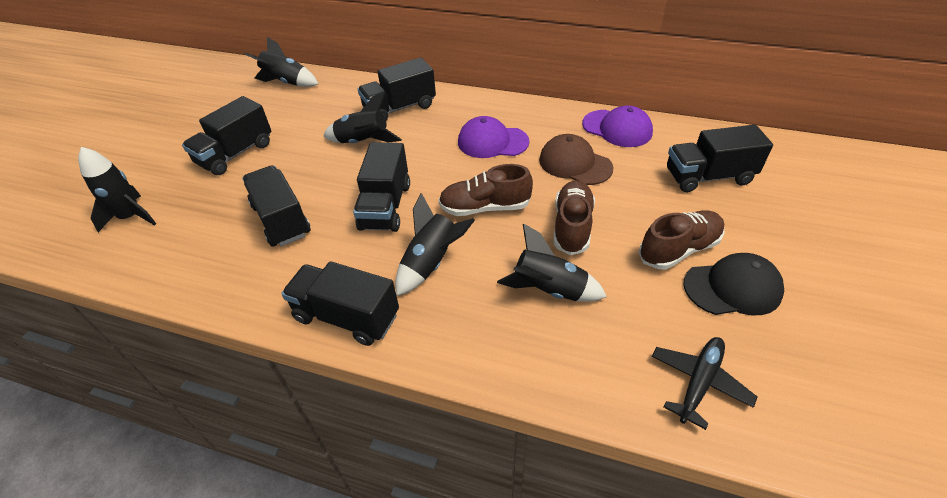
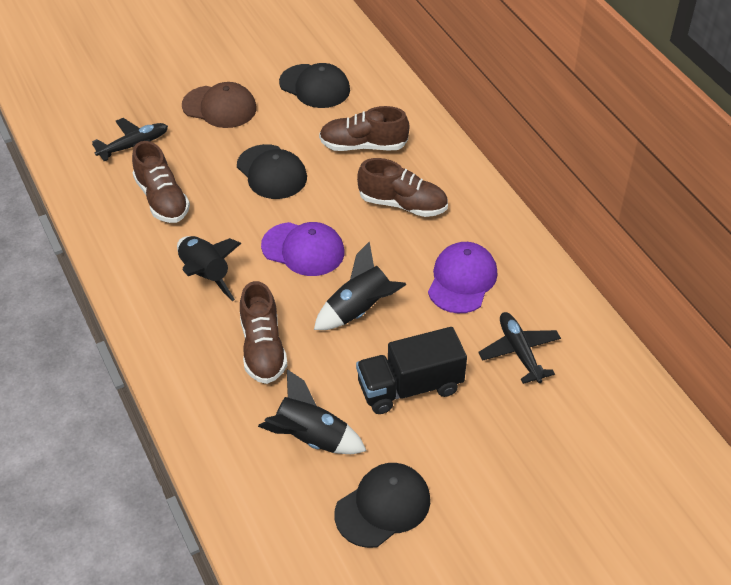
black cap: [684,253,784,315] = 1 -> [237,144,307,199] [279,63,350,108] [334,463,430,548] = 3
black plane: [651,337,757,430] = 1 -> [92,118,168,161] [478,312,561,384] = 2
black rocket: [78,147,156,232] [244,37,318,87] [323,91,402,143] [395,193,475,296] [497,223,607,302] = 5 -> [177,236,241,301] [258,369,366,454] [314,241,407,330] = 3
black truck: [182,96,272,175] [242,165,311,247] [281,261,399,346] [353,142,410,232] [358,58,436,120] [667,125,773,192] = 6 -> [356,327,467,414] = 1
brown shoe: [439,164,533,216] [554,180,595,255] [639,210,724,270] = 3 -> [132,141,190,223] [240,281,287,384] [319,106,409,151] [357,158,448,217] = 4

